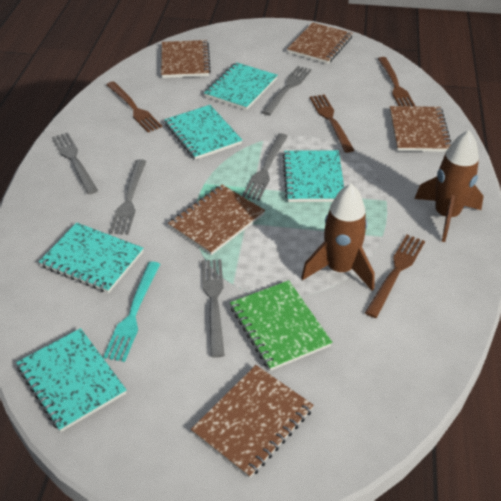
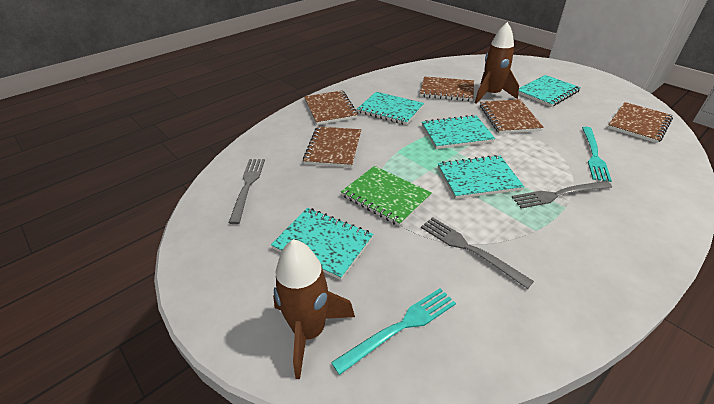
brown fork: [106,81,162,132] [310,94,354,153] [365,235,425,318] [378,57,415,106] = 4 -> none = 0
grey fork: [52,132,98,195] [109,159,146,235] [201,259,225,358] [242,133,288,201] [262,66,312,115] = 5 -> [229,159,265,224] [421,217,534,289] [512,181,612,209] = 3
turquoise fork: [103,261,160,362] = 1 -> [331,288,456,375] [582,127,612,182] = 2

